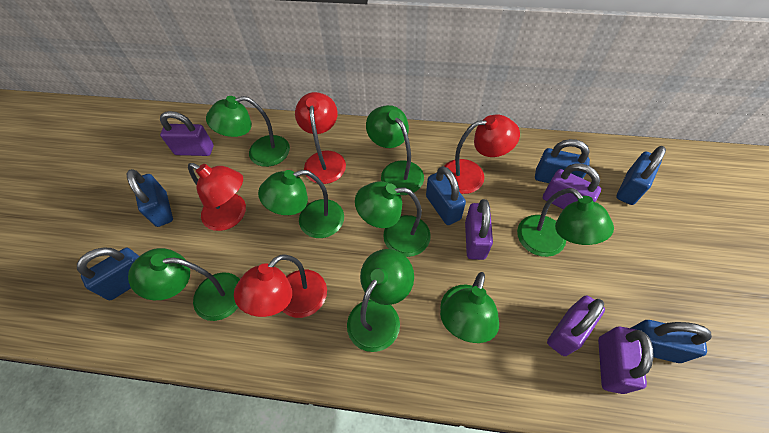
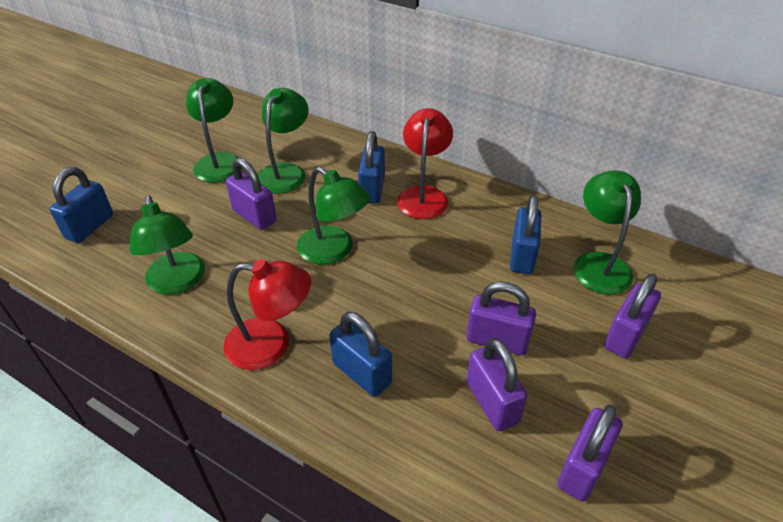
blue padlock: [77,247,140,300] [127,169,173,227] [426,166,466,225] [535,139,590,183] [616,146,666,205] [631,320,712,363] = 6 -> [50,167,113,243] [329,312,392,397] [358,131,385,203] [510,195,542,274] = 4
green lamp: [128,248,240,321] [206,96,290,167] [258,170,344,238] [347,249,414,352] [355,181,431,257] [366,105,424,195] [440,272,499,343] [517,188,614,257] = 8 -> [129,195,205,294] [186,78,242,183] [258,88,308,194] [297,167,370,264] [573,170,641,294] = 5
red lamp: [188,163,246,231] [234,255,327,318] [295,92,346,184] [444,115,520,194] = 4 -> [223,259,311,370] [397,108,453,219] = 2

